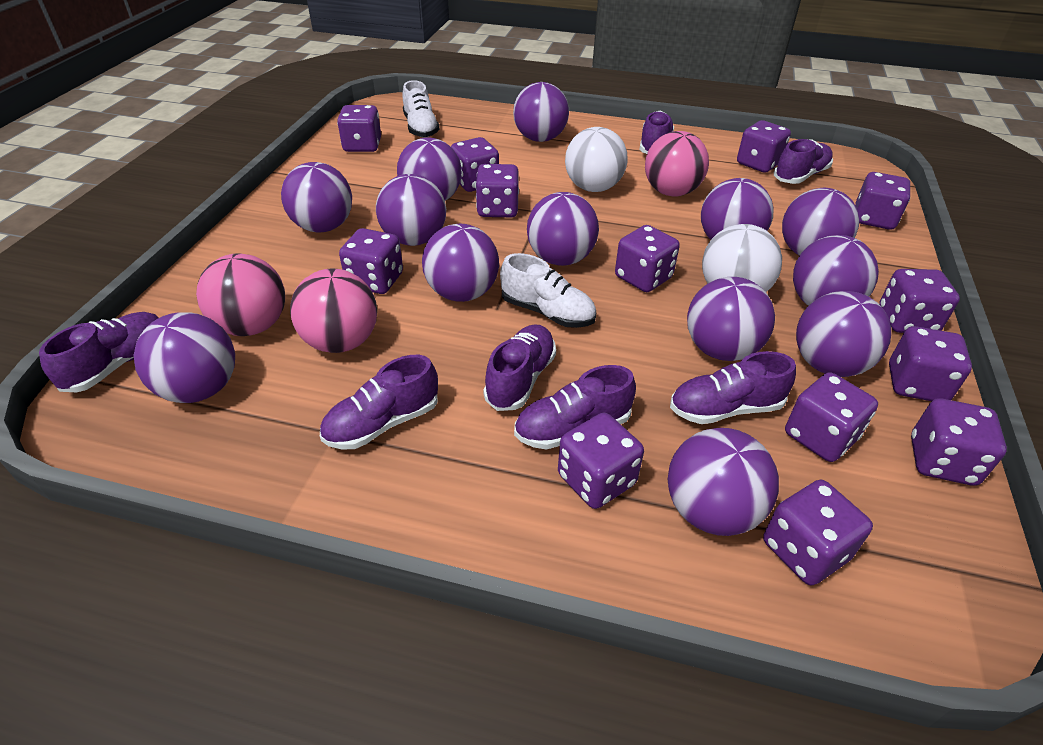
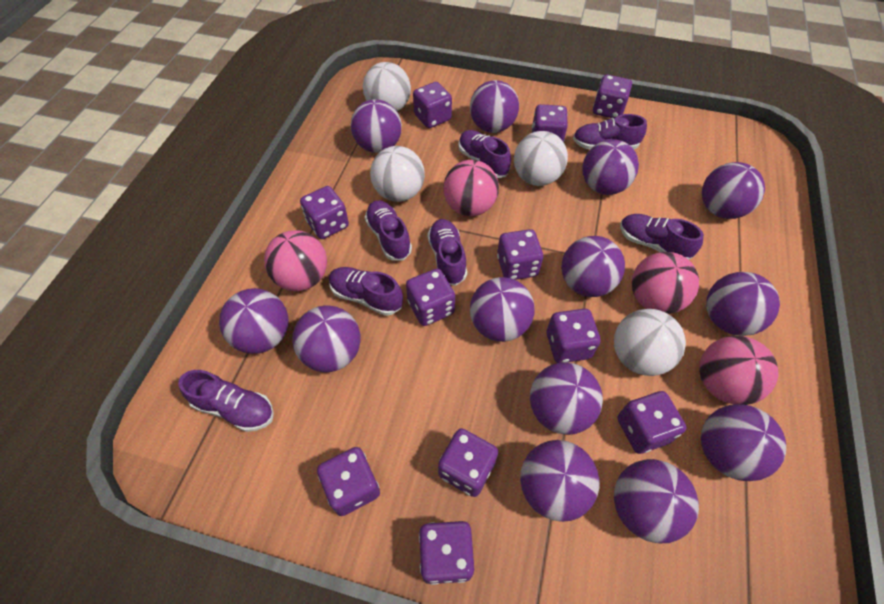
pink ball: [196,253,285,336] [290,268,377,353] [645,131,709,196] = 3 -> [264,230,327,291] [443,160,499,216] [631,252,699,314] [699,336,778,405] = 4
purple dice: [337,105,381,152] [339,228,403,294] [451,137,499,192] [475,164,519,217] [558,413,644,509] [615,225,680,292] [737,120,791,173] [763,480,873,586] [785,372,878,462] [855,172,910,230] [879,269,960,333] [889,326,972,401] [911,398,1007,486] = 13 -> [300,186,349,239] [317,447,380,516] [406,269,455,326] [413,82,452,128] [419,521,474,585] [438,428,498,497] [497,229,543,280] [532,104,568,142] [546,309,601,363] [593,75,632,118] [617,391,686,454] = 11
white ball: [565,127,628,192] [702,224,782,292] = 2 -> [363,62,411,111] [370,146,425,202] [514,131,568,186] [614,309,686,376] = 4
white shoe: [402,80,440,138] [500,253,596,328] = 2 -> none = 0

